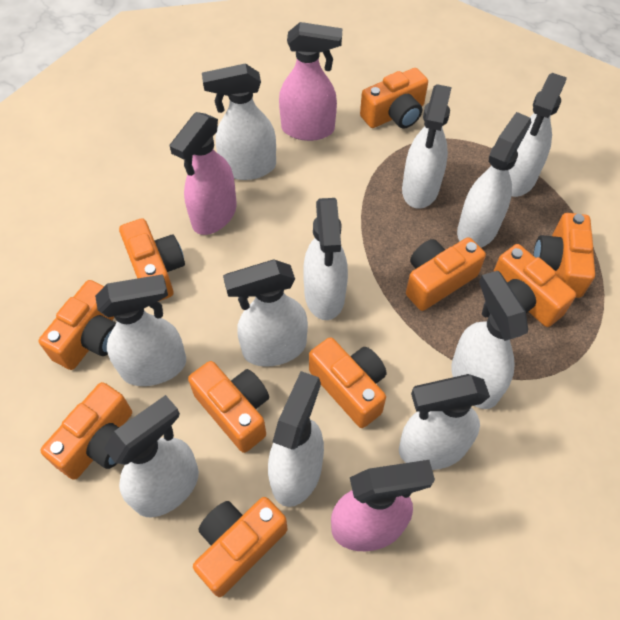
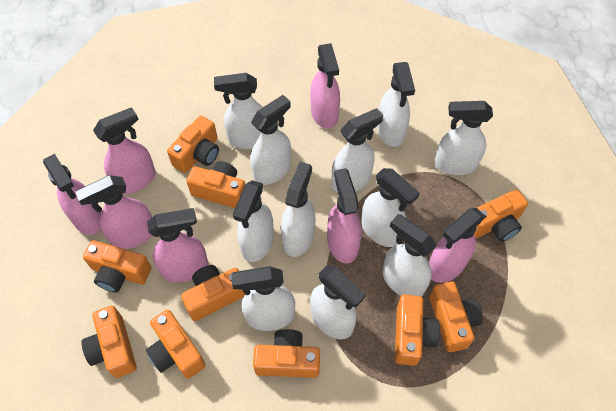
pink spray bottle: [169,112,237,235] [279,22,342,141] [331,460,435,551] = 3 -> [43,154,102,235] [76,175,152,249] [93,107,156,194] [147,208,208,282] [310,44,340,129] [327,168,362,264] [429,208,485,283] = 7

